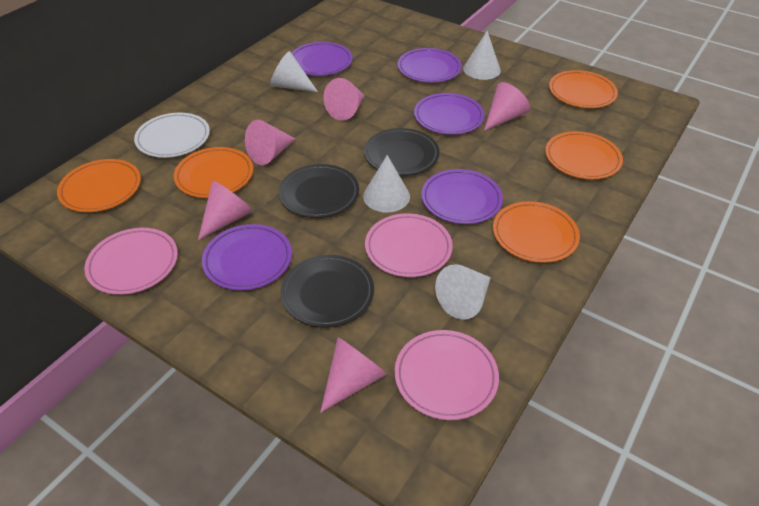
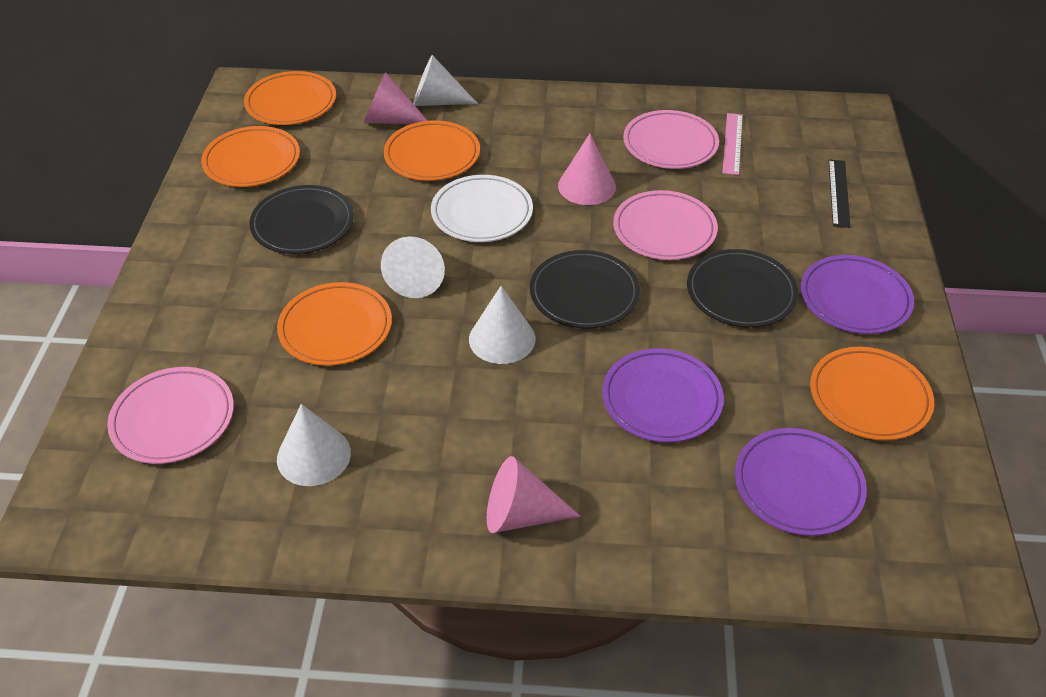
black ruler: none = 0 -> [829,159,851,228] = 1
pink cone: [198,181,253,240] [245,120,295,165] [320,337,387,413] [324,78,365,121] [484,82,530,131] = 5 -> [364,72,428,124] [487,456,581,533] [558,134,616,205] = 3
pink ruler: none = 0 -> [722,113,743,175] = 1
purple plate: [202,224,292,290] [292,42,353,76] [398,48,462,83] [414,93,485,135] [421,169,503,224] = 5 -> [602,348,724,443] [735,428,867,536] [801,255,914,334] = 3

